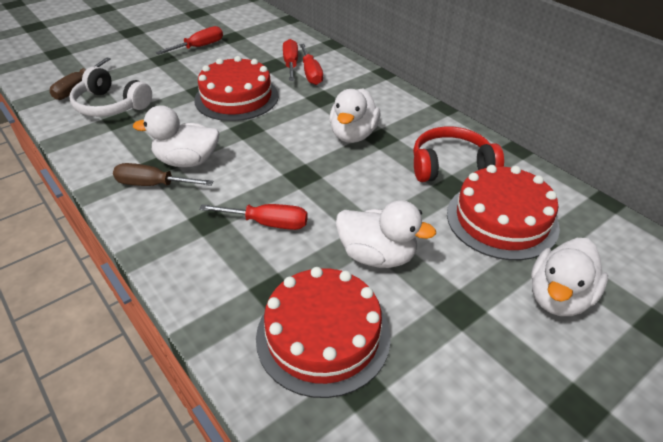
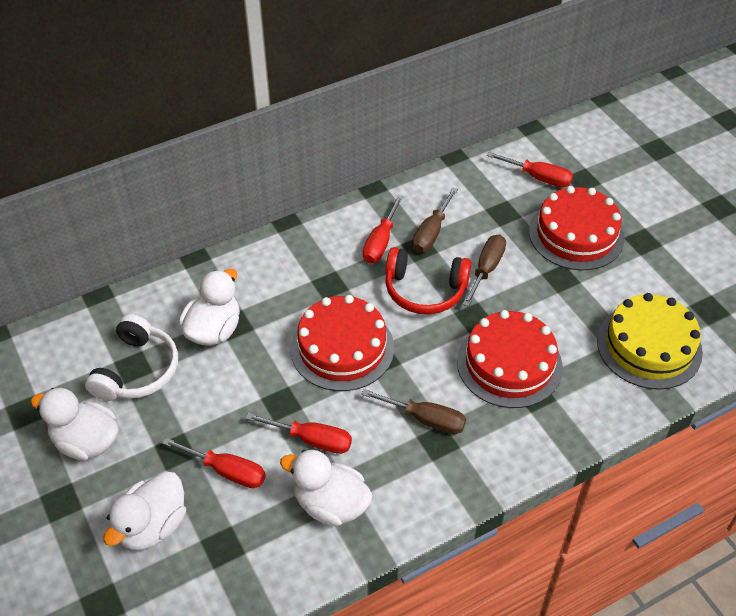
brown screwdriver: [50,58,111,100] [113,163,214,186] = 2 -> [362,389,466,434] [412,187,458,253] [463,235,506,307] = 3
yellow cake: none = 0 -> [597,293,703,390] = 1

